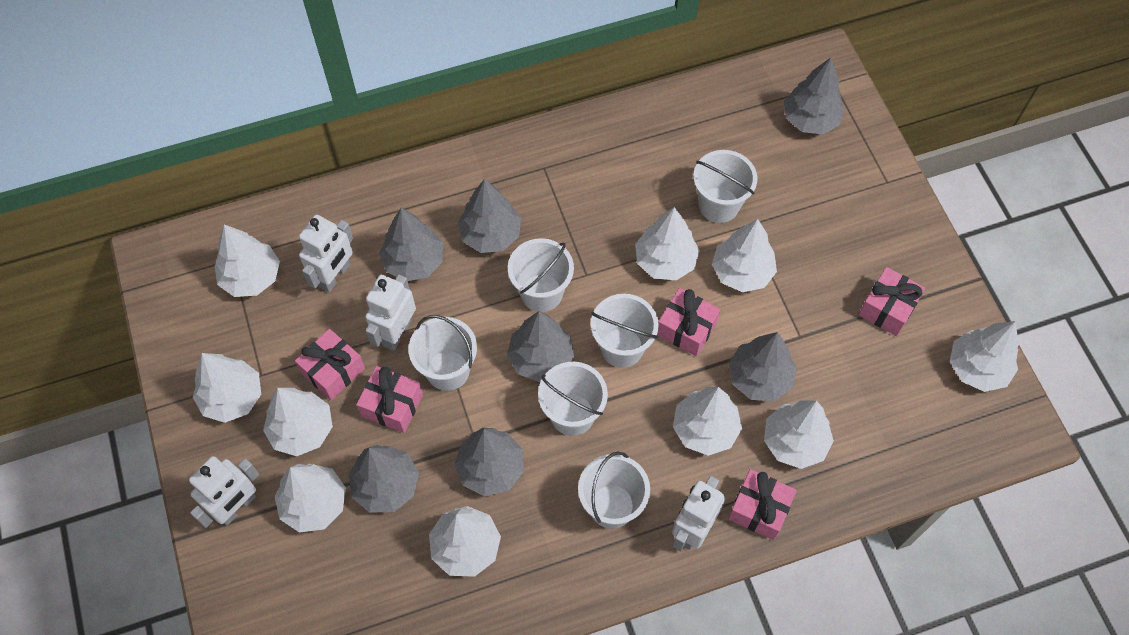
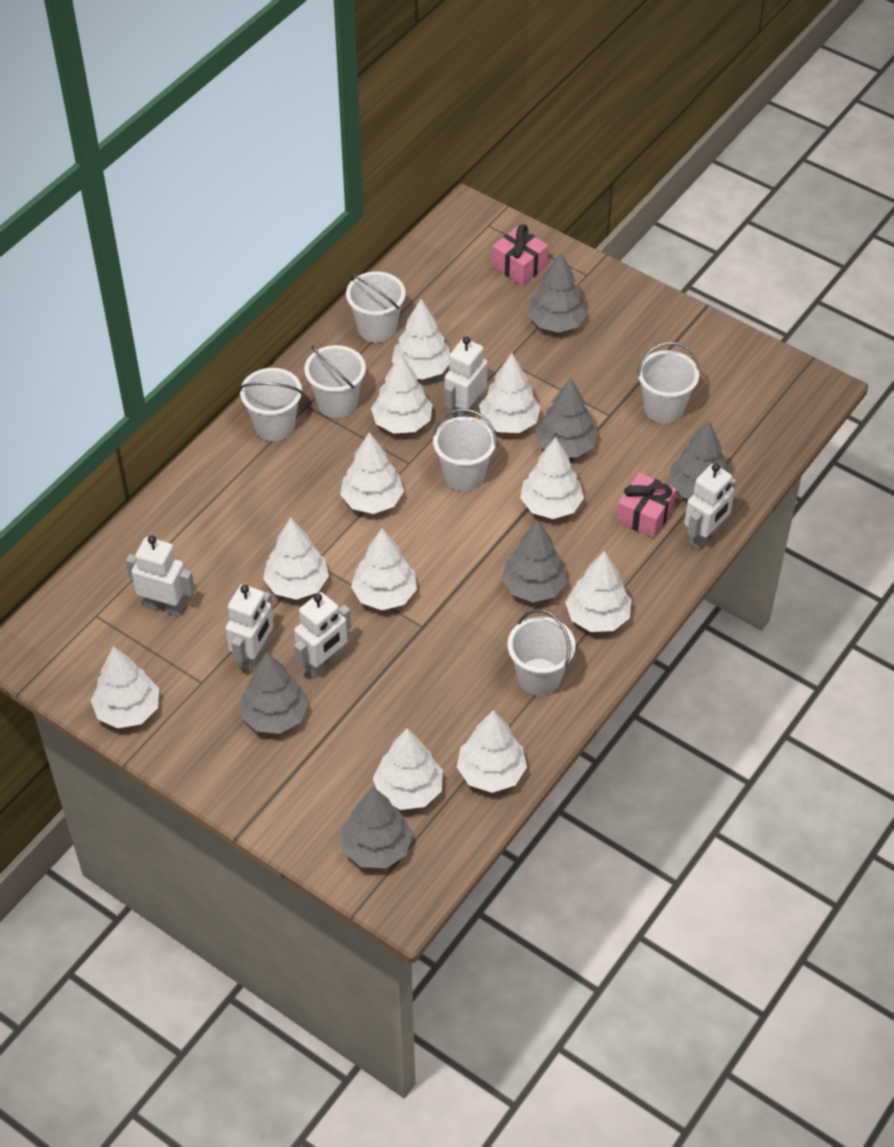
grey tree: [348,445,419,512] [379,208,443,281] [454,427,524,496] [458,179,521,253] [507,311,574,382] [729,332,796,401] [784,58,845,134] = 7 -> [241,652,309,734] [341,787,413,868] [501,520,567,602] [528,253,587,333] [536,377,598,458] [669,421,729,499] = 6
pink gift: [295,329,365,400] [357,366,423,433] [657,288,721,356] [728,469,797,540] [858,267,925,336] = 5 -> [492,224,548,286] [617,473,677,538] = 2
white robot: [189,456,259,528] [299,215,353,292] [365,275,416,351] [672,476,725,551] = 4 -> [126,536,195,616] [226,584,274,671] [294,592,351,678] [444,336,488,418] [684,463,736,550] = 5
white tree: [193,353,261,423] [215,224,280,297] [263,388,333,456] [275,464,346,533] [429,506,501,577] [635,207,700,280] [673,387,742,456] [712,219,777,292] [764,400,834,469] [950,321,1019,392] = 10 -> [91,646,159,729] [263,517,329,600] [340,432,404,514] [351,528,417,610] [371,353,433,434] [373,728,443,810] [392,299,450,380] [457,710,527,793] [479,353,541,433] [520,437,584,519] [565,551,632,632] = 11

